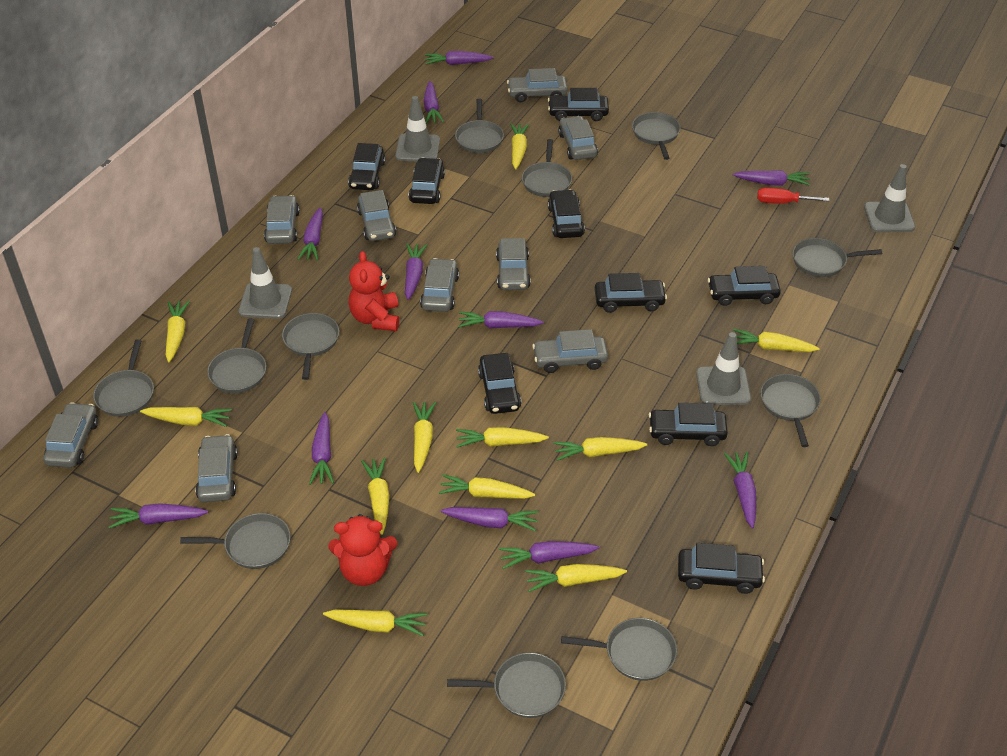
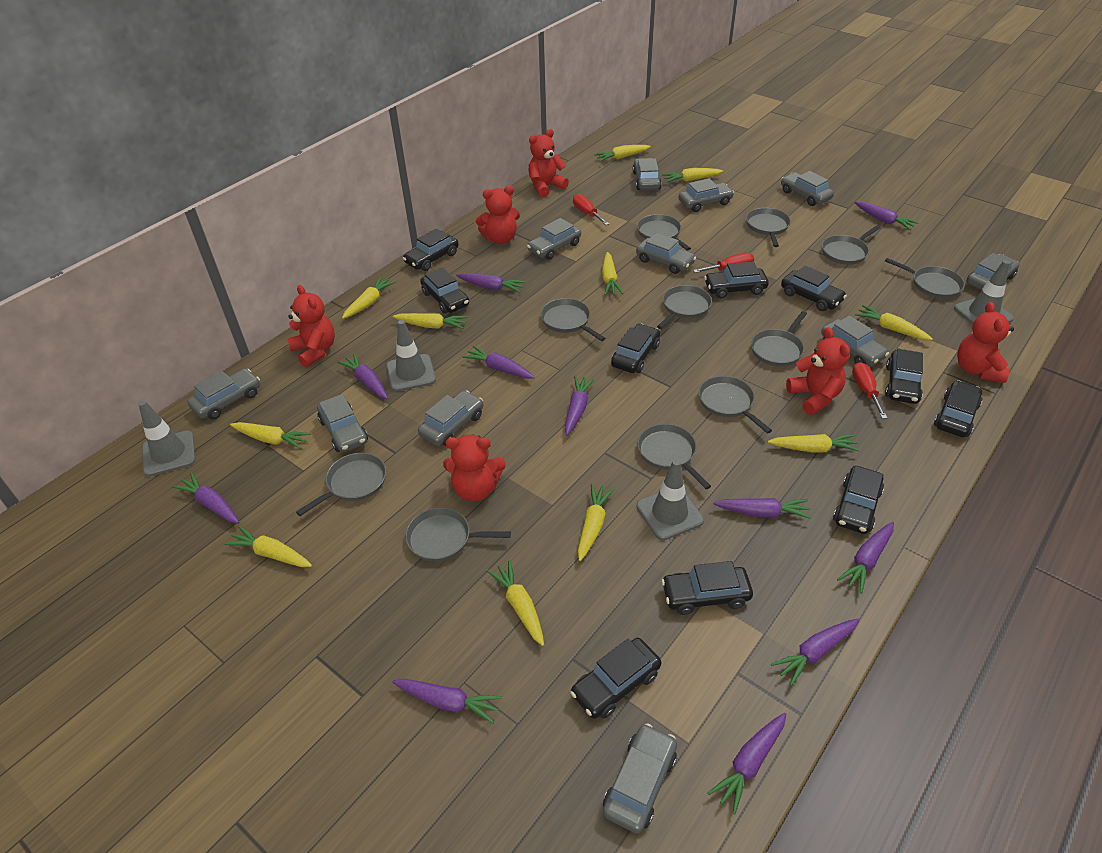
black car: [348,143,385,190] [409,158,445,204] [478,353,521,414] [548,88,609,121] [548,189,585,238] [595,273,667,313] [649,403,728,446] [678,543,765,594] [708,266,781,306] = 9 -> [403,228,459,271] [420,267,469,314] [570,638,661,719] [611,324,660,373] [661,561,753,615] [704,261,769,298] [781,266,847,311] [833,466,884,534] [885,349,923,404] [934,380,982,437] = 10
grey car: [43,402,98,468] [195,434,238,502] [264,195,300,244] [357,190,396,241] [420,258,459,312] [496,238,531,290] [507,68,568,102] [532,329,608,373] [558,116,598,160] = 9 -> [187,369,260,419] [317,394,368,452] [418,390,483,446] [527,218,581,260] [603,723,677,834] [633,158,662,190] [636,232,696,274] [678,178,734,212] [781,171,834,206] [821,315,889,366] [966,253,1020,290] = 11
red screwdriver: [757,187,829,204] = 1 -> [573,194,609,225] [693,253,754,273] [852,362,887,419] = 3
red teddy bear: [328,514,397,586] [349,251,399,331] = 2 -> [287,285,335,368] [443,434,506,501] [476,186,520,244] [529,129,569,197] [786,327,850,415] [957,302,1014,383] = 6

